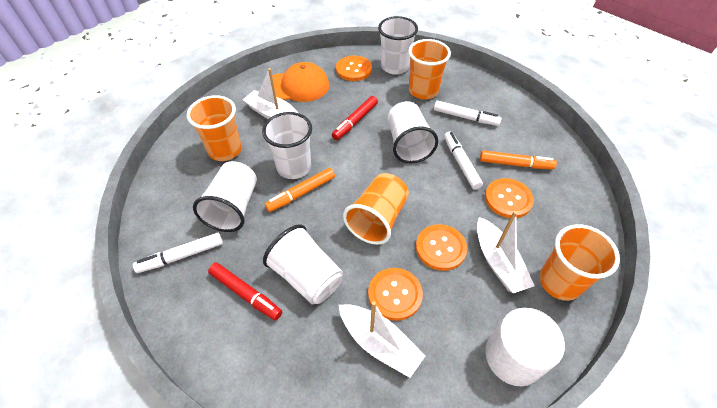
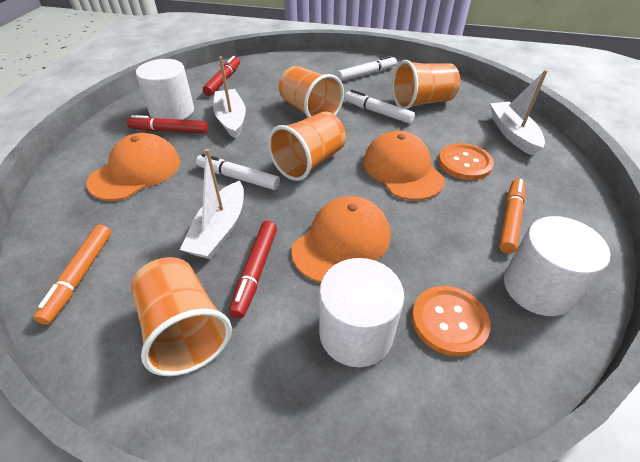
orange button: [336,56,372,81] [368,268,423,321] [416,224,467,271] [485,178,534,218] = 4 -> [412,286,491,357] [438,143,494,180] = 2
orange cap: [272,62,329,102] = 1 -> [86,133,180,201] [291,196,391,283] [363,131,445,200] = 3
red marker: [208,263,282,320] [332,96,378,140] = 2 -> [127,115,208,134] [203,56,240,96] [229,221,277,319] = 3
white cup: [193,161,257,232] [262,112,312,179] [263,224,343,304] [378,16,418,75] [388,101,438,163] = 5 -> none = 0
white cylinder: [485,308,565,386] = 1 -> [136,59,194,120] [319,258,404,367] [504,216,611,316] = 3

